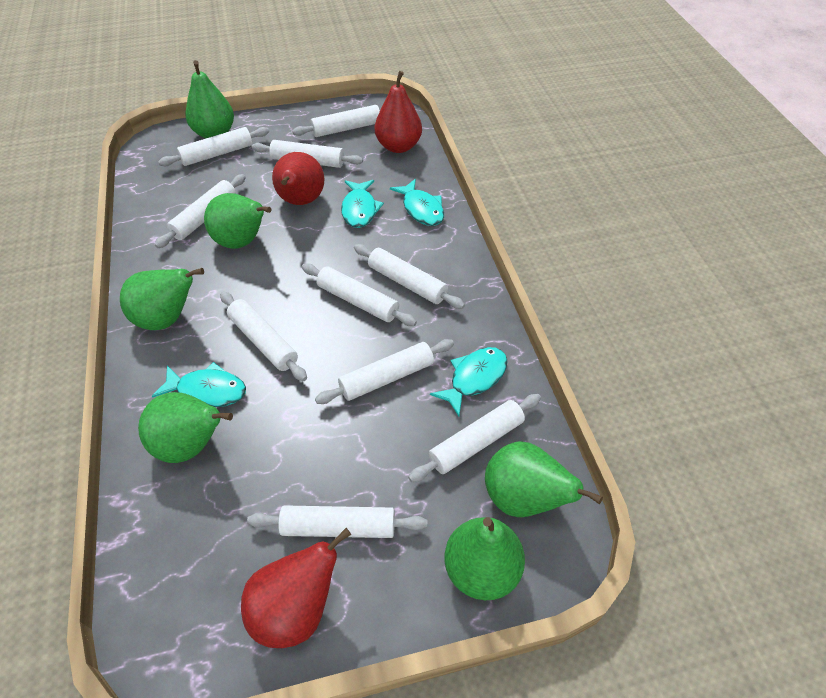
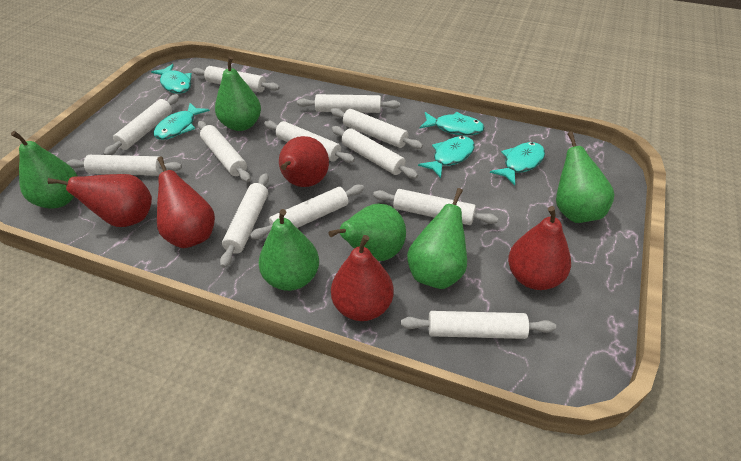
red pear: [241,528,351,648] [272,152,325,205] [375,71,422,153] = 3 -> [48,174,152,227] [157,156,215,248] [279,136,329,187] [331,235,394,321] [508,206,571,290] = 5
turquoise fish: [152,362,246,407] [341,180,384,228] [390,179,444,226] [430,347,508,416] = 4 -> [151,64,192,94] [153,103,210,140] [418,136,475,178] [419,112,485,135] [490,142,545,185] = 5
white rolling pin: [155,174,246,248] [158,127,269,166] [220,292,307,381] [247,505,427,538] [251,140,363,168] [292,105,380,137] [302,264,417,326] [315,339,454,404] [354,244,465,309] [408,394,541,482] = 10 -> [67,155,182,176] [104,94,179,155] [192,66,280,93] [198,121,251,182] [220,173,269,268] [250,185,364,239] [264,121,355,163] [297,94,400,113] [331,108,423,149] [332,126,418,179] [373,189,498,225] [401,311,556,339] = 12

